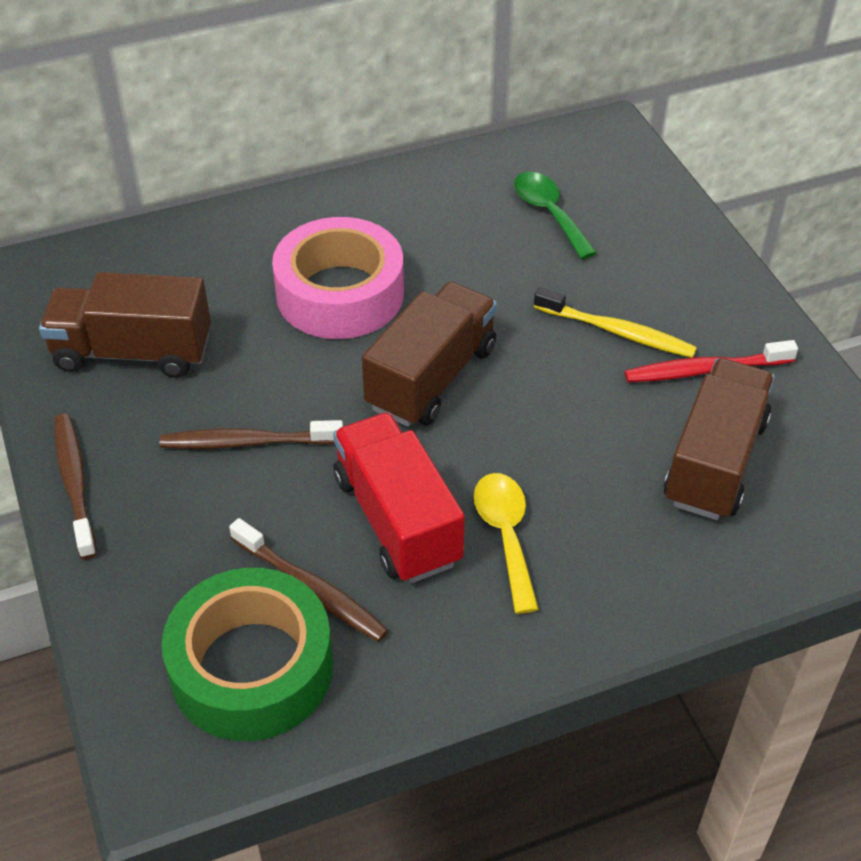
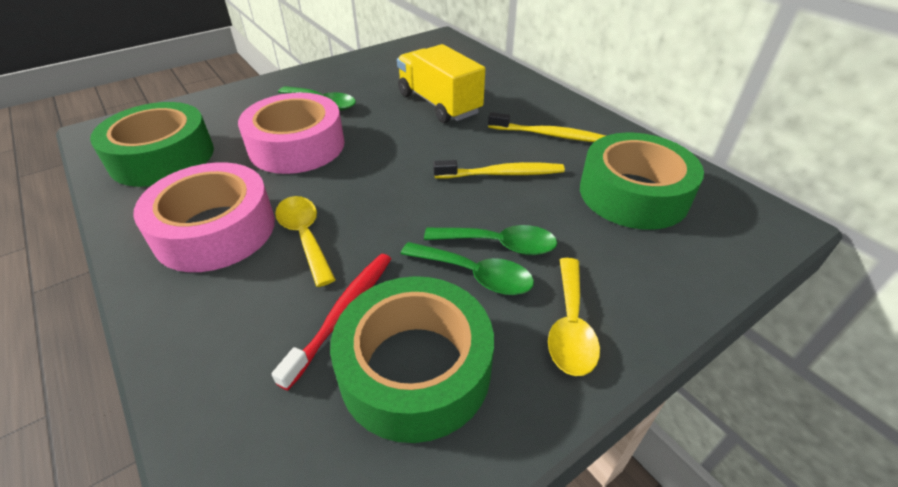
brown toothbrush: [54,414,97,559] [160,420,343,449] [229,518,389,642] = 3 -> none = 0
brown truck: [39,272,211,378] [362,281,497,427] [664,358,775,520] = 3 -> none = 0
green spoon: [514,172,597,259] = 1 -> [278,86,356,111] [401,242,534,295] [424,225,557,255] = 3
green tape: [162,568,333,741] = 1 -> [90,102,214,187] [330,276,494,443] [580,133,704,230] = 3
pink tape: [272,217,404,339] = 1 -> [133,162,275,272] [238,93,345,174] = 2
red truck: [333,412,465,583] = 1 -> none = 0
yellow spoon: [474,473,539,614] = 1 -> [275,196,336,287] [548,258,600,376] = 2
yellow toothbrush: [534,287,697,358] = 1 -> [433,160,565,179] [488,112,606,142] = 2
yellow truck: none = 0 -> [397,44,485,123] = 1

